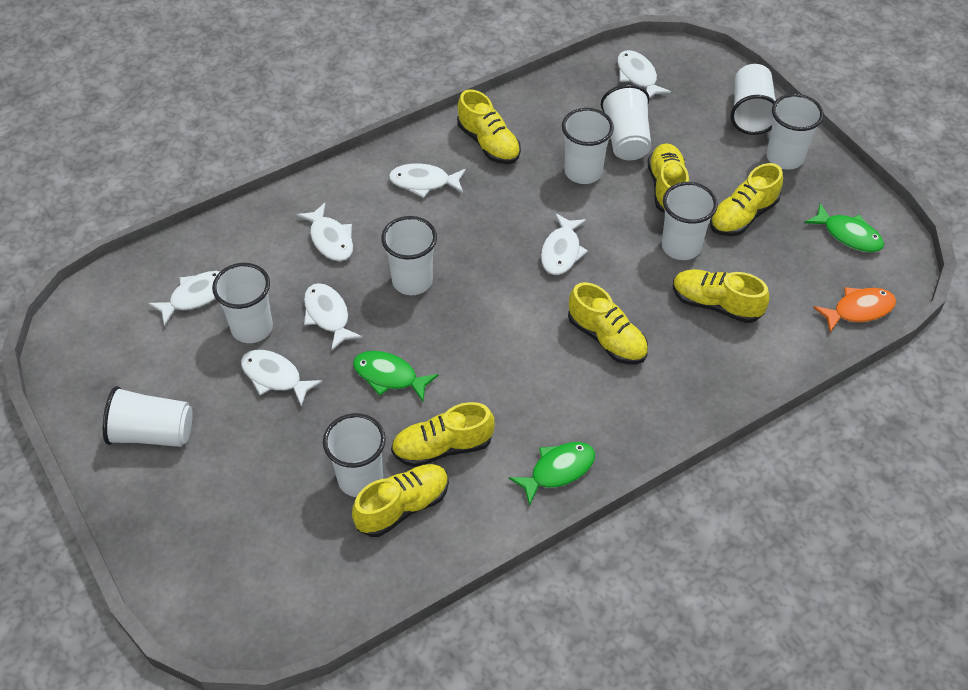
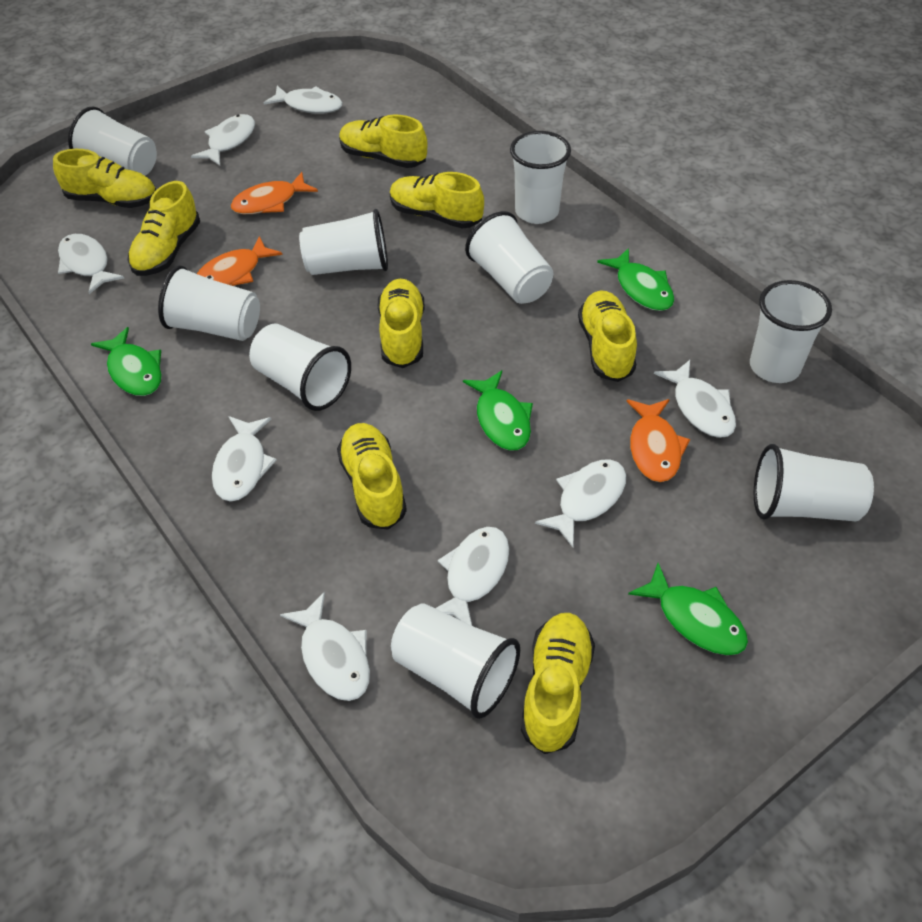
green fish: [353,351,439,401] [509,442,595,506] [804,203,884,253] = 3 -> [91,327,162,396] [463,370,533,451] [597,248,674,311] [628,563,748,655] = 4
orange fish: [813,287,896,332] = 1 -> [197,236,283,286] [231,172,318,214] [627,399,690,482] = 3
white fish: [148,271,220,326] [241,350,323,407] [297,203,353,261] [304,283,363,351] [389,163,466,198] [541,213,588,275] [617,50,671,99] = 7 -> [58,234,124,294] [191,114,255,166] [212,416,277,502] [264,86,343,114] [280,592,370,701] [435,527,509,625] [535,459,626,547] [654,360,736,438] = 8
yellow shoe: [352,464,449,537] [391,402,495,467] [457,90,521,164] [568,282,648,364] [648,143,689,213] [673,269,769,323] [710,163,783,236] = 7 -> [53,149,156,208] [128,181,200,276] [337,423,407,530] [339,114,427,168] [378,279,425,368] [390,172,484,228] [521,613,595,754] [578,290,637,382] = 8

